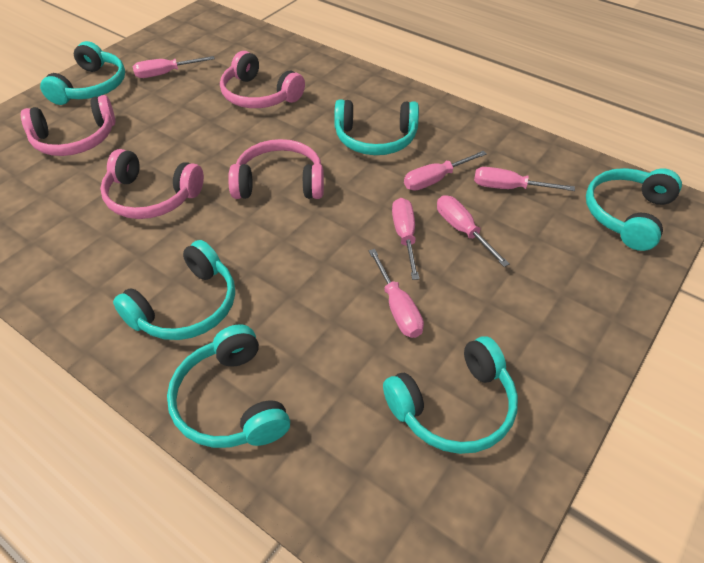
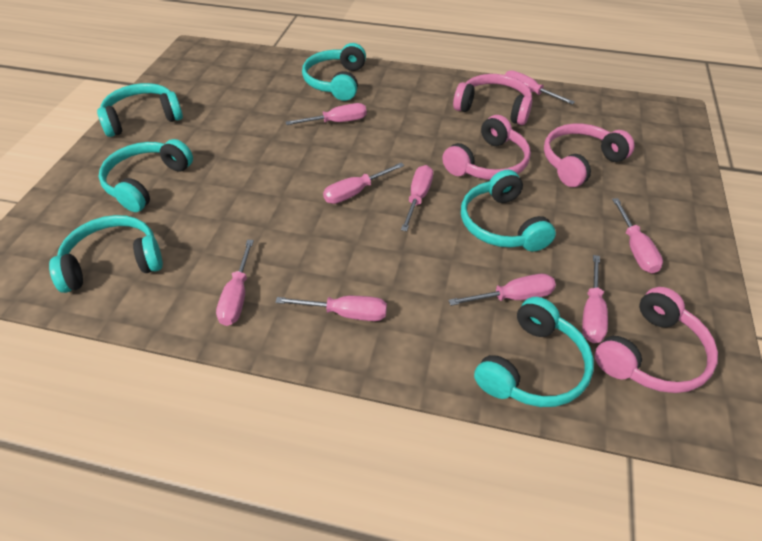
pink screwdriver: [133,56,215,78] [369,249,424,338] [392,198,419,280] [404,151,487,191] [437,195,510,267] [474,167,575,191] = 6 -> [216,240,254,326] [275,296,387,321] [286,103,367,125] [323,163,404,204] [401,165,433,231] [449,274,556,306] [505,70,575,105] [582,255,608,343] [612,198,663,274] = 9

